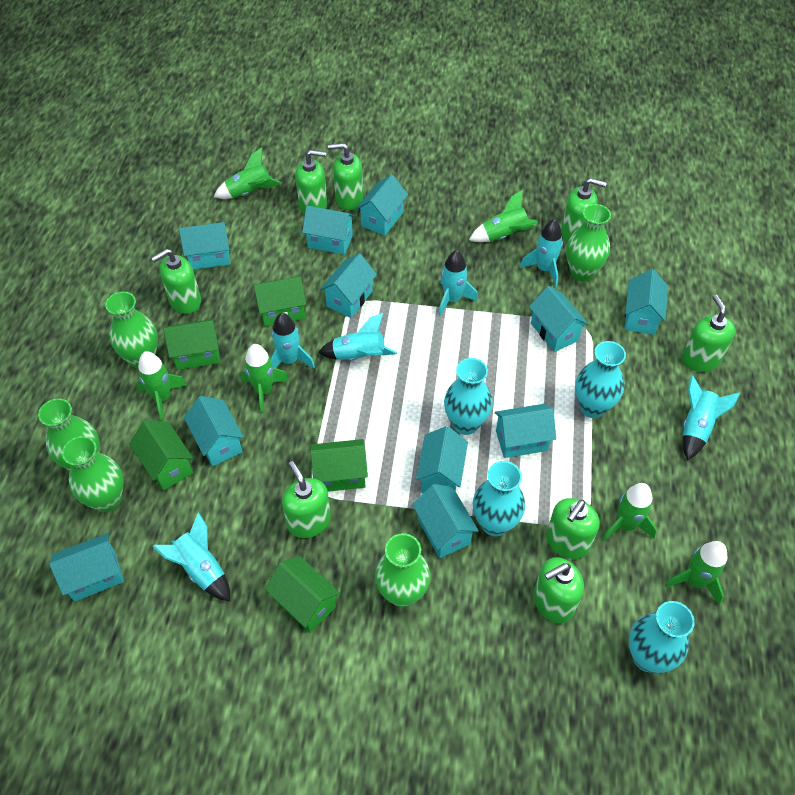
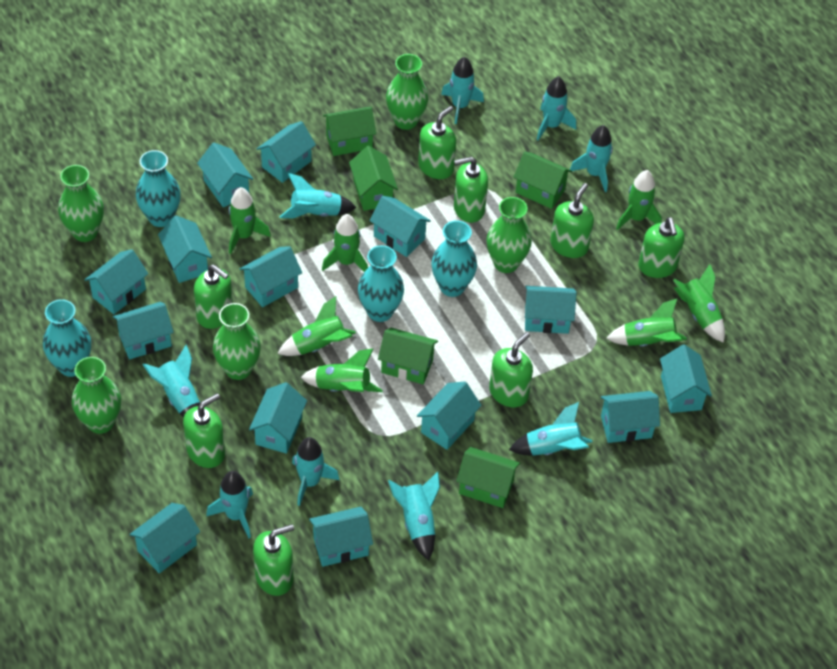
green rocket: [137,351,187,421] [214,147,281,199] [241,344,289,414] [469,190,538,242] [602,483,657,541] [665,541,727,605] = 6 -> [229,187,271,254] [278,296,356,356] [301,348,383,392] [322,214,368,272] [606,298,687,346] [616,170,662,230] [673,264,725,343] = 7
turquoise house: [49,533,124,602] [179,222,231,270] [184,396,244,466] [302,206,355,255] [320,253,377,318] [356,175,408,236] [412,484,479,558] [416,426,468,493] [495,404,556,458] [529,286,589,352] [624,269,668,335] = 11 -> [84,249,148,314] [113,302,174,360] [129,503,200,573] [158,215,212,283] [197,143,253,207] [240,246,302,307] [249,382,307,454] [257,121,316,183] [309,507,373,567] [369,196,431,257] [417,381,481,450] [525,286,577,334] [601,391,660,443] [660,344,712,413] = 14
turquoise rocket: [153,512,230,602] [270,313,315,368] [318,313,397,361] [438,250,478,316] [520,219,563,287] [683,375,740,460] = 6 -> [142,345,200,418] [206,471,253,538] [279,173,356,218] [292,437,339,506] [388,472,440,561] [441,57,484,124] [509,402,592,456] [537,76,576,140] [570,125,613,192] = 9

